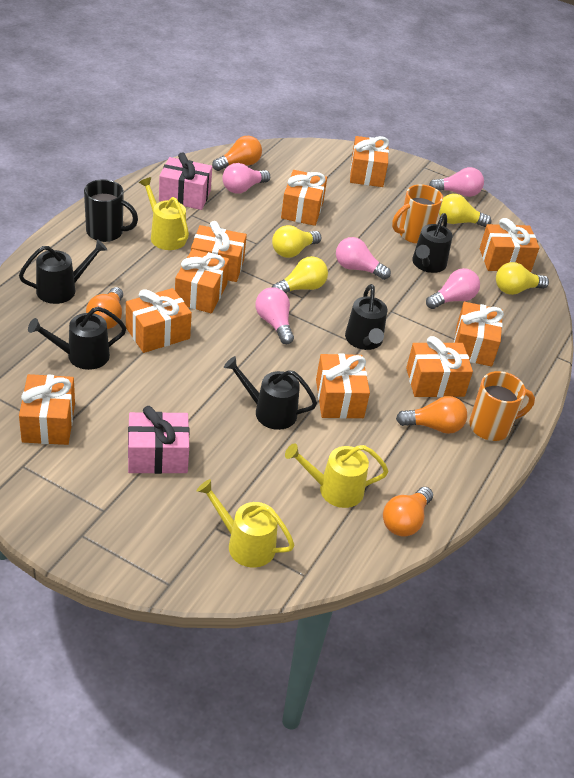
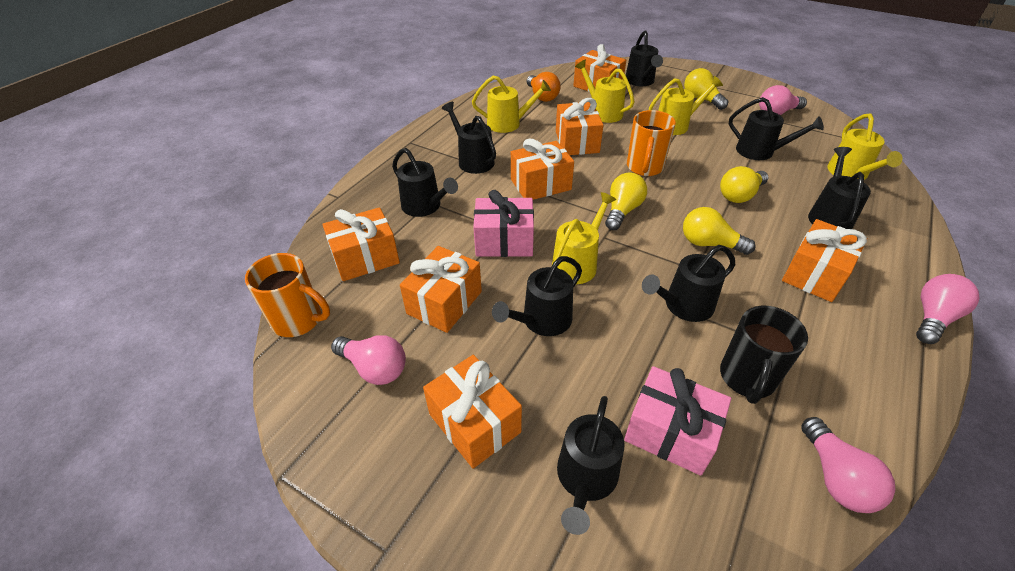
black watering can: [19,239,107,304] [28,307,126,370] [224,356,317,430] [345,284,387,350] [412,213,452,273] = 5 -> [392,148,458,217] [442,102,496,174] [492,256,582,336] [557,396,625,535] [626,30,663,86] [642,245,735,322] [729,97,824,160] [808,147,871,229] = 8
orange gift: [19,374,75,445] [126,288,192,353] [175,249,229,313] [191,221,247,282] [281,170,327,226] [316,354,370,419] [350,136,389,187] [406,336,473,397] [454,302,504,367] [480,218,540,272] = 10 -> [322,207,400,281] [400,246,482,333] [423,355,522,469] [511,138,574,200] [556,98,604,155] [573,44,626,92] [782,219,867,302] = 7
orange light bulb: [86,287,123,329] [212,136,262,171] [383,487,433,537] [396,396,467,434] = 4 -> [527,72,561,102] = 1
pink light bulb: [222,163,270,194] [255,287,294,344] [336,237,391,280] [426,268,480,309] [429,167,484,197] = 5 -> [331,335,406,385] [759,85,807,115] [801,417,895,513] [916,274,980,344] = 4
yellow watering can: [139,177,189,250] [197,479,295,568] [285,443,389,508] = 3 -> [472,76,551,133] [552,192,616,284] [575,59,634,123] [649,76,723,135] [827,114,903,180] = 5

